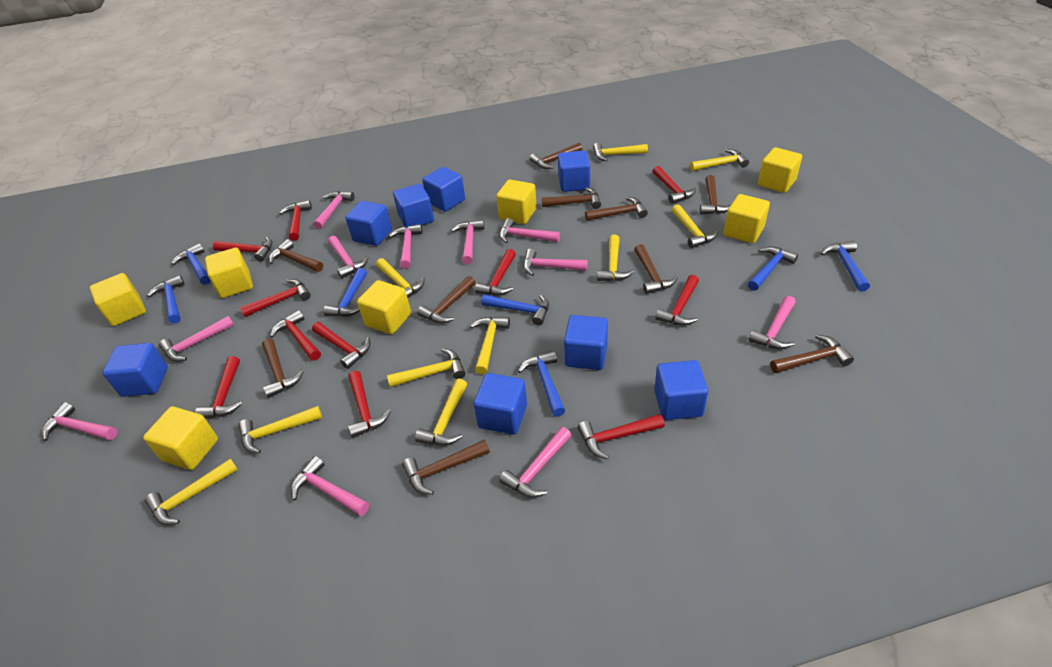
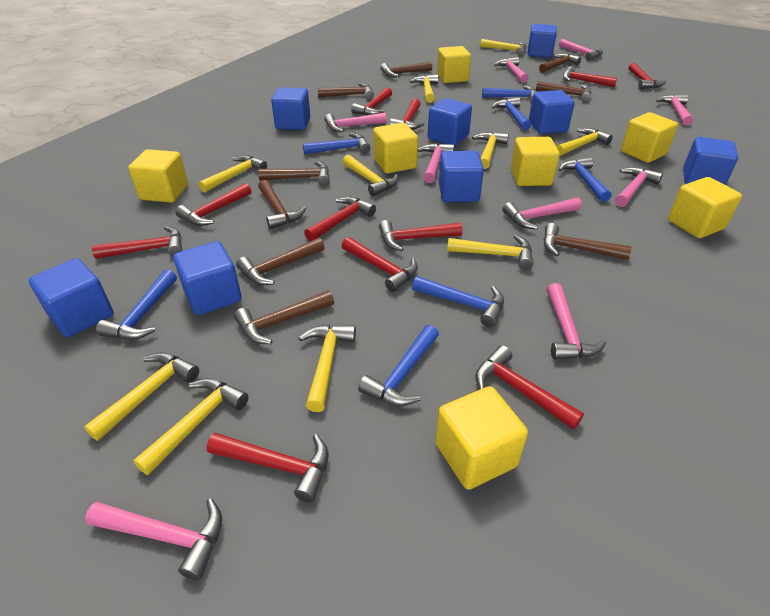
brown hammer: [262,339,304,398] [269,239,323,272] [402,440,490,495] [417,276,476,323] [530,143,582,169] [542,187,601,209] [585,197,648,221] [634,244,678,294] [700,175,731,214] [770,335,854,373] = 10 -> [234,290,334,344] [236,238,325,285] [258,161,330,185] [258,180,306,229] [318,83,374,99] [380,62,432,77] [536,81,592,102] [539,53,581,73] [543,223,632,260] = 9
pink hammer: [42,402,117,441] [159,316,234,362] [291,456,369,516] [313,191,355,229] [328,236,369,278] [389,224,422,269] [451,220,484,264] [499,218,560,243] [499,427,571,498] [523,248,588,276] [749,296,796,349] = 11 -> [85,498,222,580] [324,112,387,132] [418,143,455,183] [494,57,528,83] [502,198,582,229] [547,283,606,360] [559,39,603,61] [615,167,663,207] [656,94,693,125] = 9

